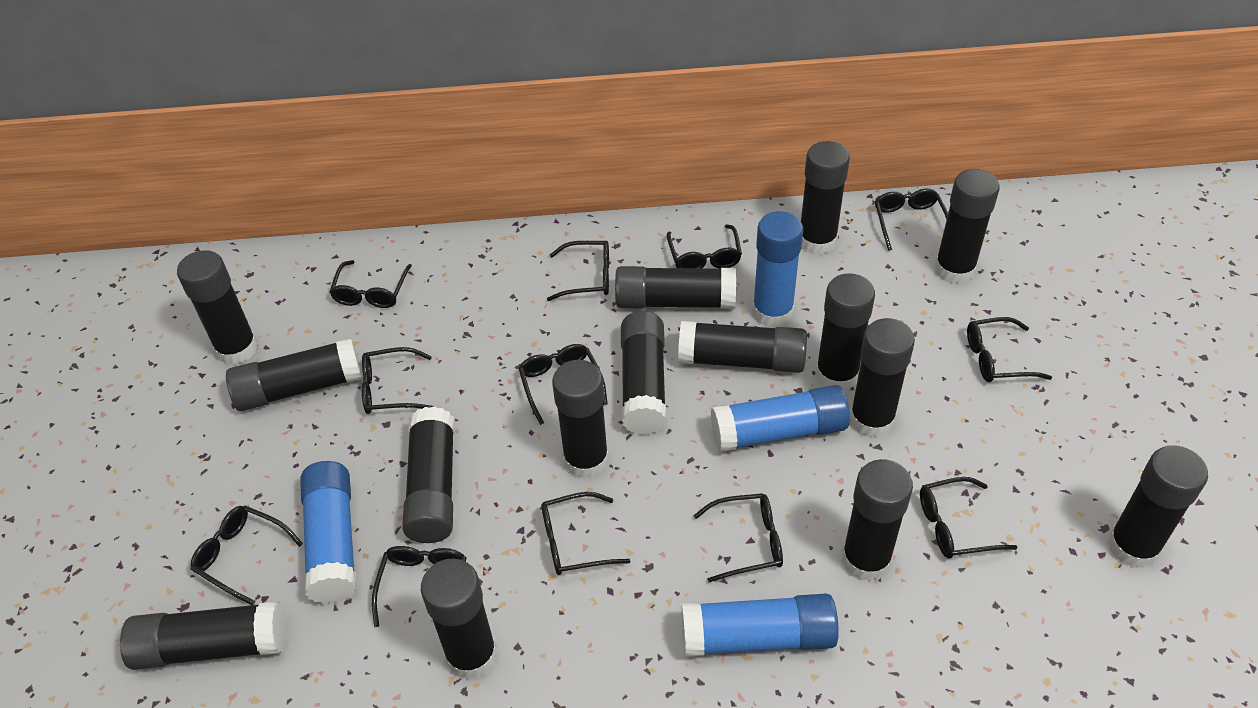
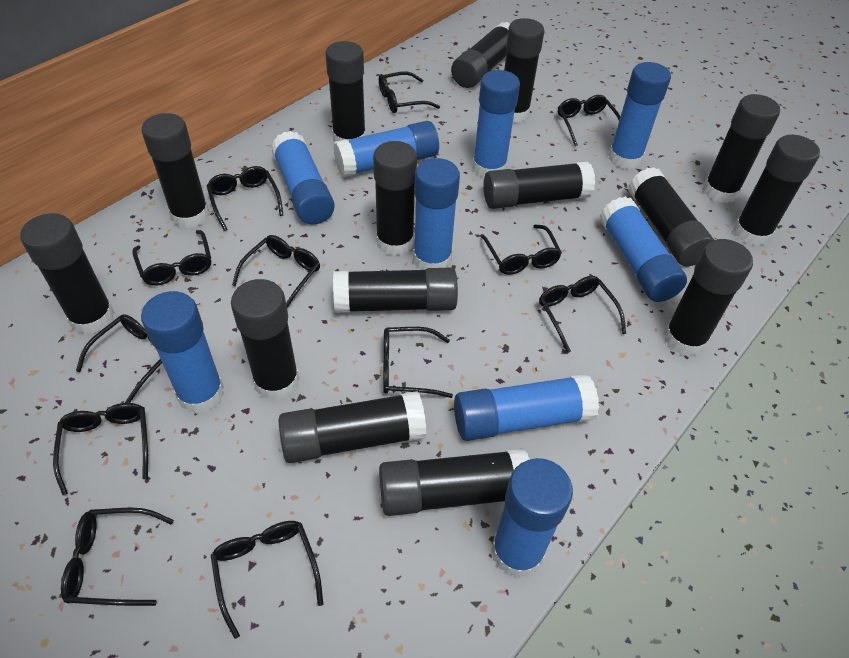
blue glue stick: [300,461,357,604] [681,594,839,657] [711,385,850,452] [753,211,803,327] = 4 -> [141,291,224,413] [271,131,335,224] [333,121,439,177] [413,158,460,270] [454,374,599,441] [472,70,520,178] [491,458,573,578] [600,196,687,302] [609,62,671,169] = 9

